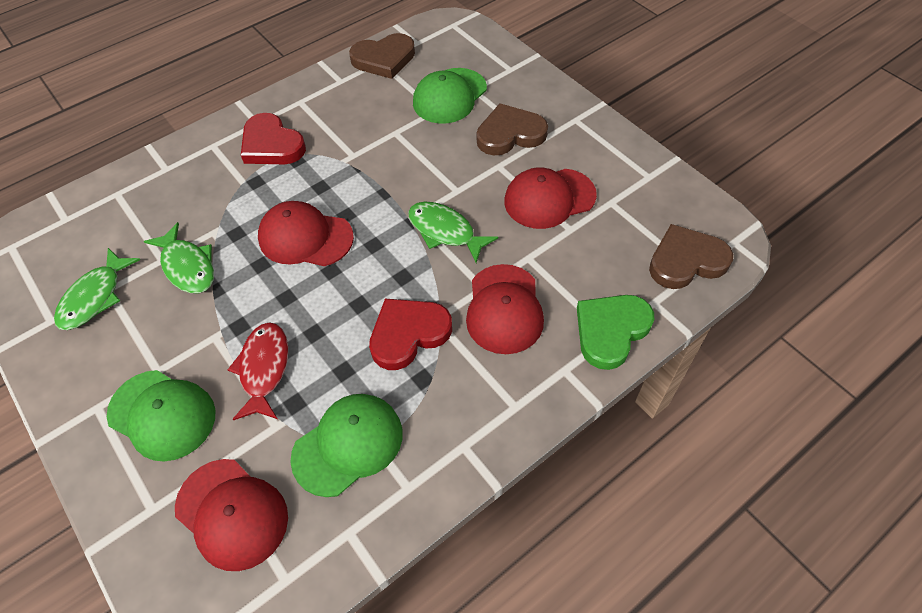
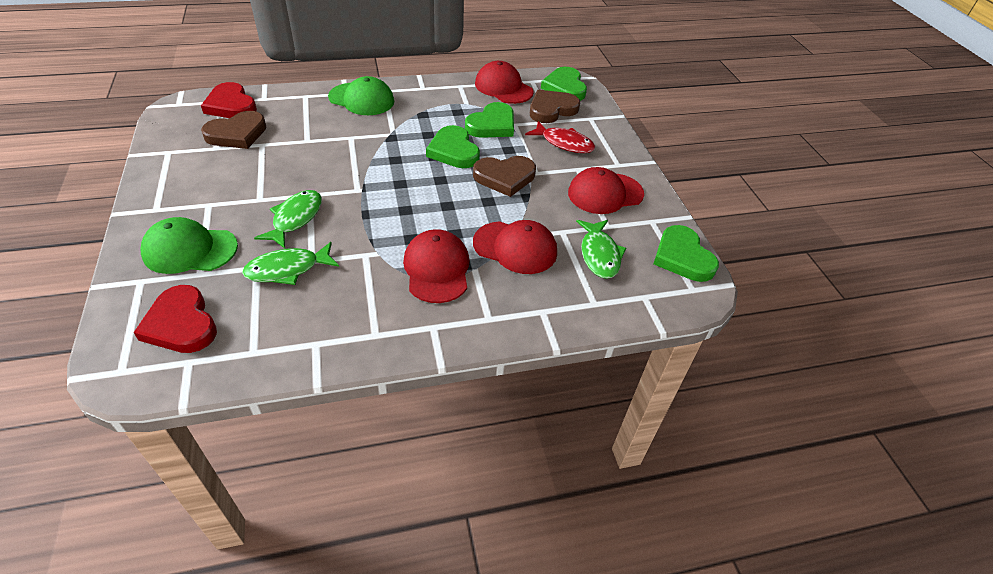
green cap: [107,370,216,461] [291,394,403,497] [413,68,487,124] = 3 -> [141,217,238,274] [328,76,394,115] = 2
green heart: [577,295,655,370] = 1 -> [426,125,480,168] [465,102,514,138] [541,67,587,101] [653,225,719,282] = 4

